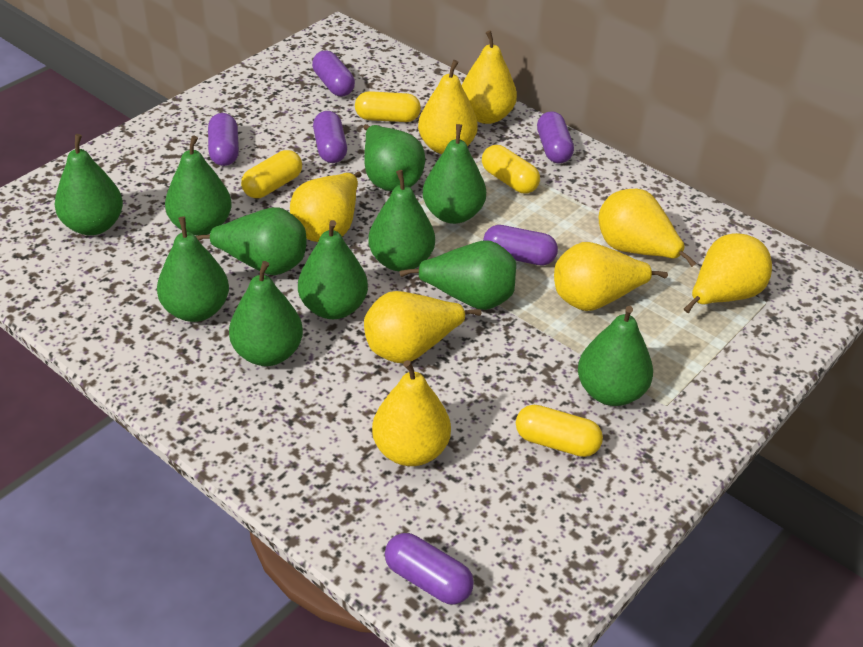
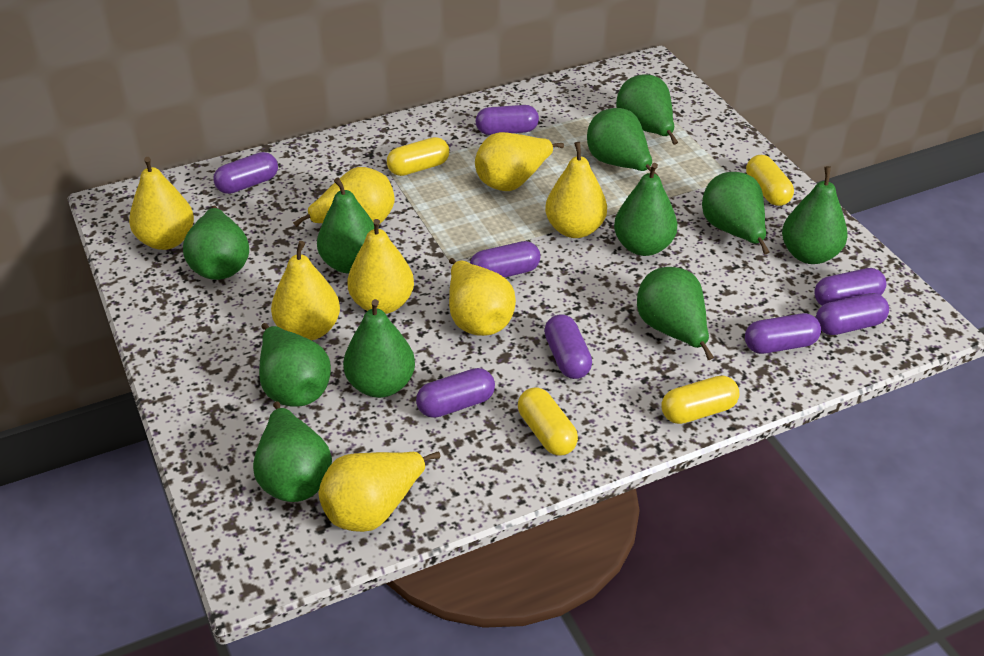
purple capsule: [208,113,239,166] [312,51,355,97] [313,111,347,163] [385,533,474,605] [483,225,558,265] [537,111,574,164] = 6 -> [213,152,278,194] [416,368,495,418] [470,241,541,278] [476,105,539,135] [544,314,592,379] [745,313,821,354] [814,268,886,306] [816,293,889,335] = 8

